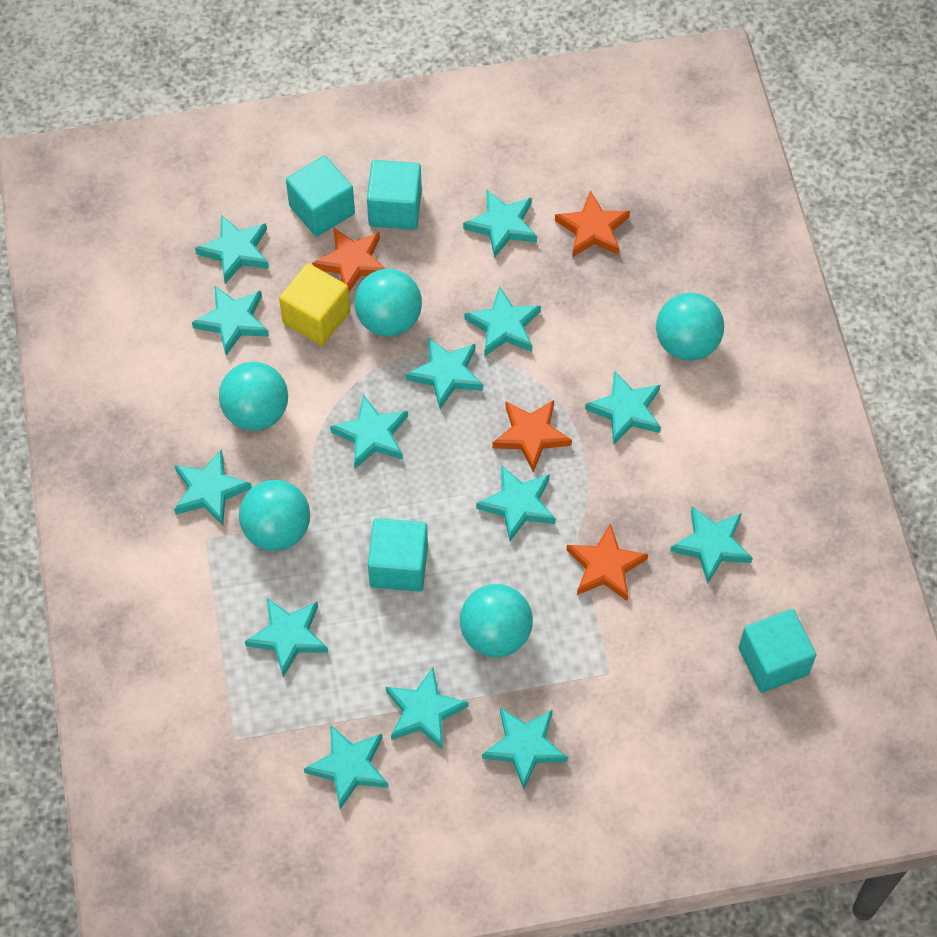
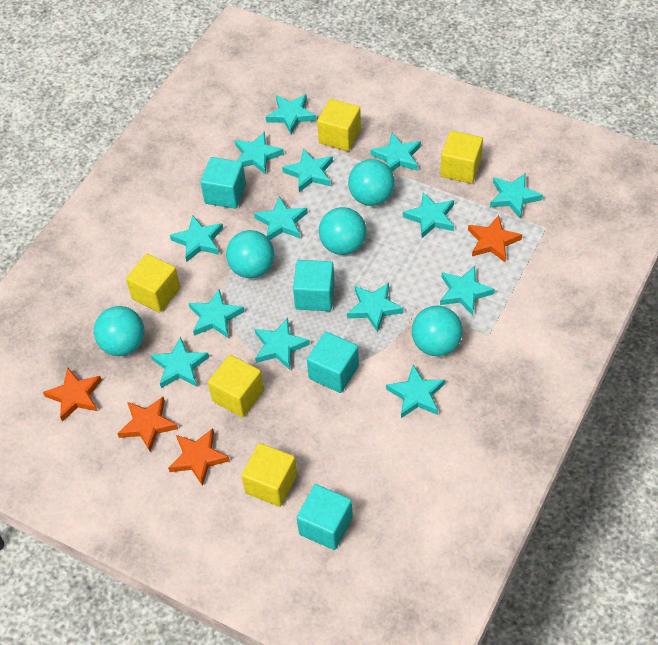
yellow cube: [279,263,350,346] = 1 -> [126,254,180,313] [208,355,264,417] [241,443,297,507] [317,99,361,151] [440,131,483,184] = 5

